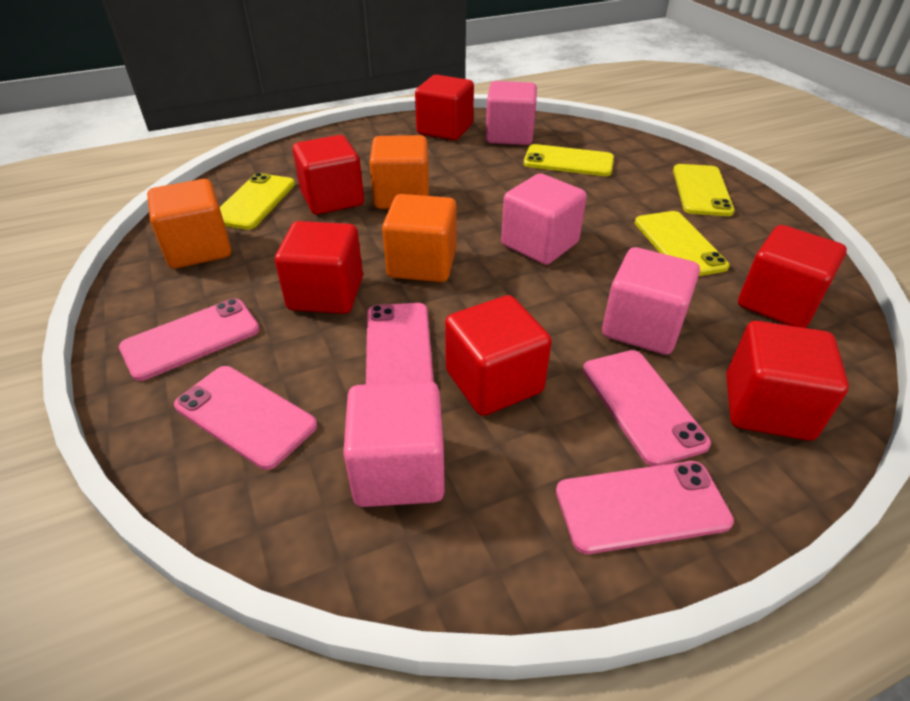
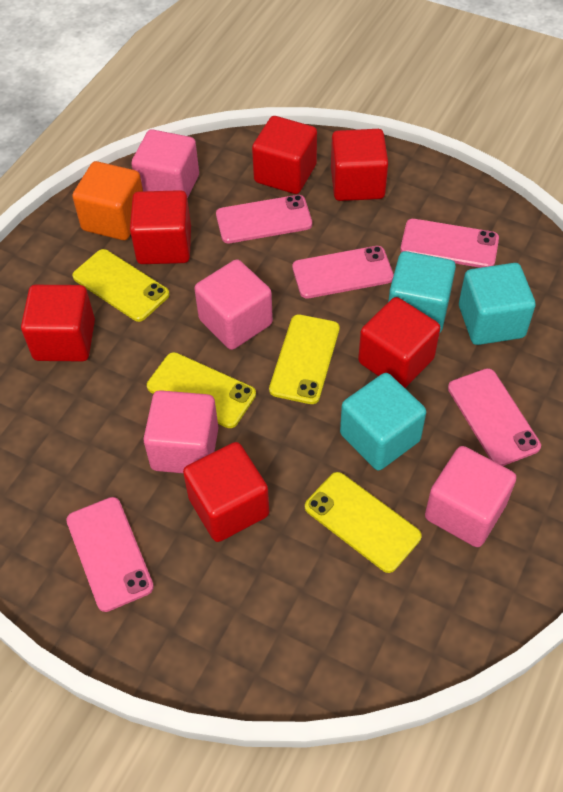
orange cube: [147,179,231,268] [369,135,429,209] [382,194,457,282] = 3 -> [72,161,143,240] = 1
turquoise cube: none = 0 -> [340,373,426,470] [388,251,456,334] [459,263,536,345] = 3

